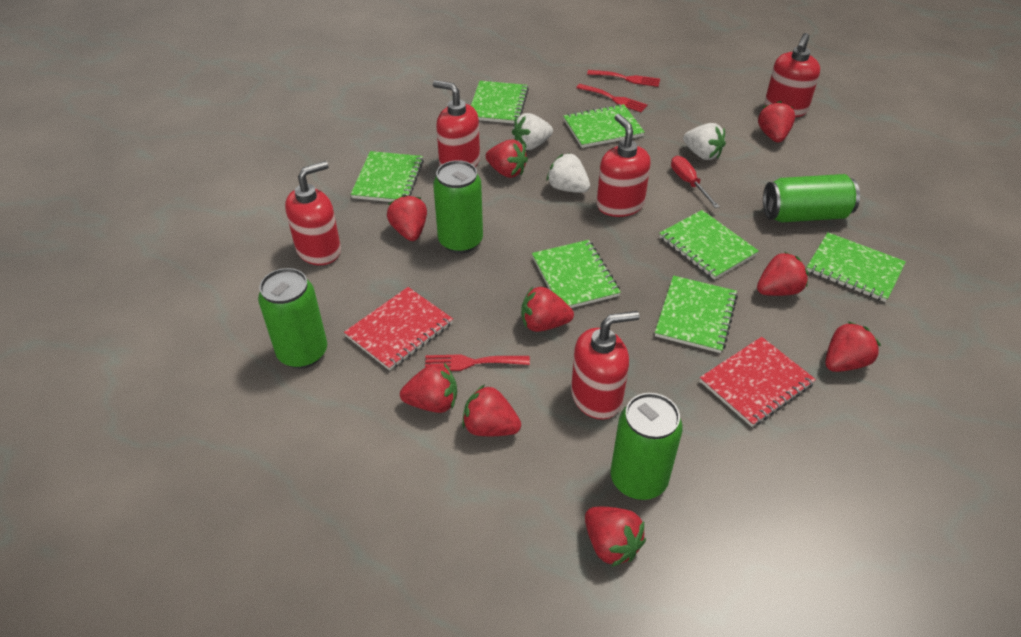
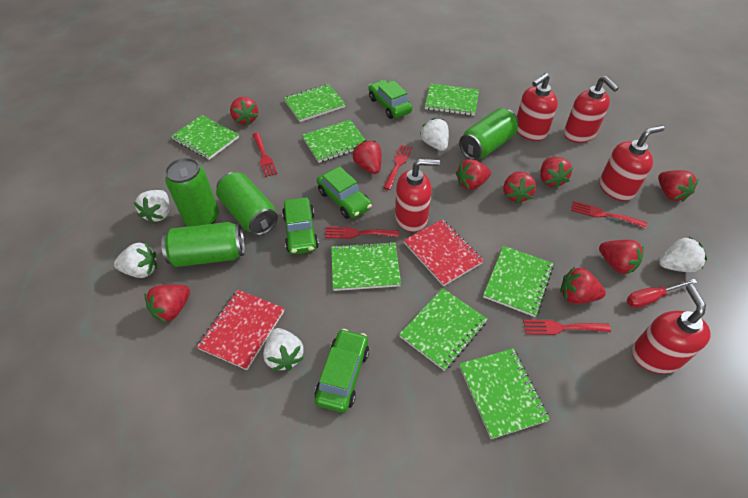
green car: none = 0 -> [282,197,319,254] [315,329,369,413] [317,166,372,219] [369,80,413,119] = 4
green notebook: [351,151,424,202] [471,81,529,124] [532,240,621,308] [563,104,645,148] [655,275,738,353] [659,210,759,280] [807,232,906,302] = 7 -> [171,115,239,160] [284,84,346,122] [302,120,365,163] [331,242,401,291] [399,288,488,371] [425,84,479,116] [459,348,550,439] [483,246,554,317] = 8
red fork: [425,354,530,371] [576,84,648,112] [587,70,660,87] = 3 -> [253,133,277,177] [325,227,399,239] [383,145,412,190] [523,320,611,335] [571,201,647,228] = 5
white strawberry: [512,113,553,150] [547,153,590,193] [683,123,726,160] = 3 -> [114,242,157,278] [134,190,169,223] [263,328,304,371] [420,118,449,151] [659,237,707,272] = 5

